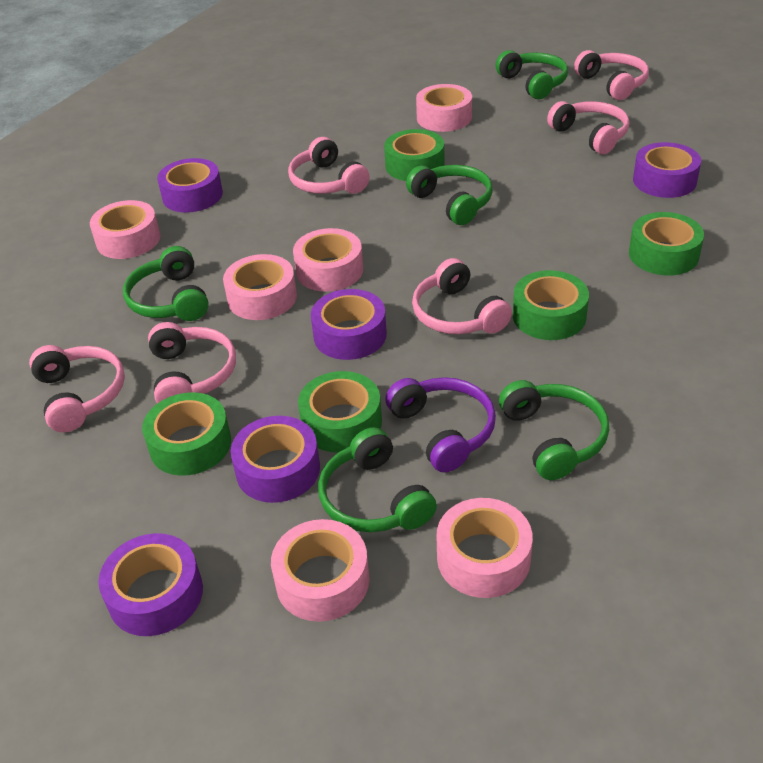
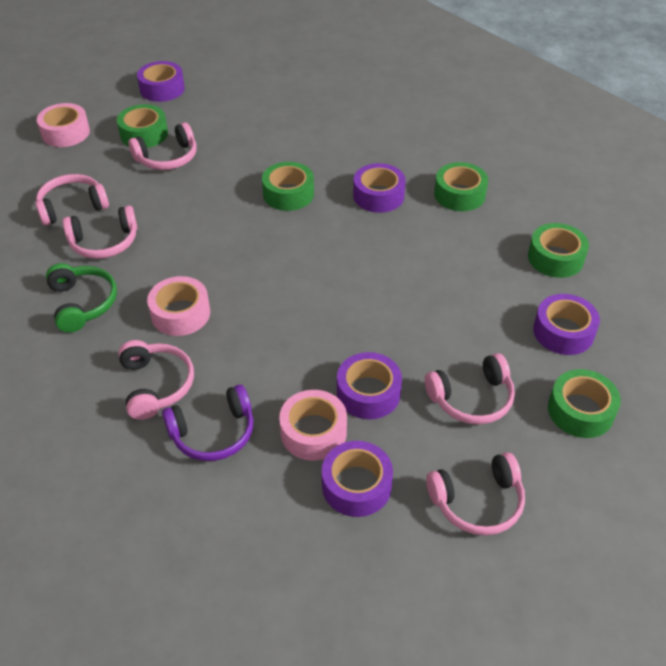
green headphones: [123,246,209,321] [318,427,437,532] [406,165,493,225] [496,50,568,99] [499,380,609,480] = 5 -> [46,263,117,333] = 1
pink tape: [90,200,160,259] [223,254,297,320] [271,519,370,622] [293,228,363,292] [416,84,472,132] [437,498,533,598] = 6 -> [37,103,90,147] [147,276,210,336] [279,390,347,461] = 3

